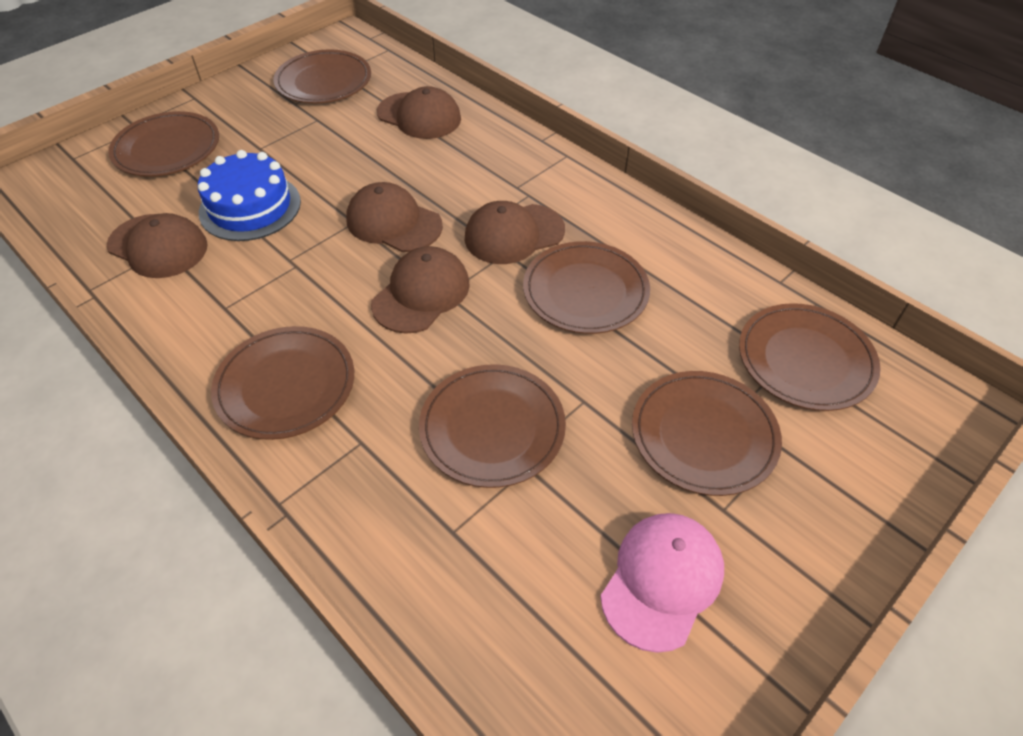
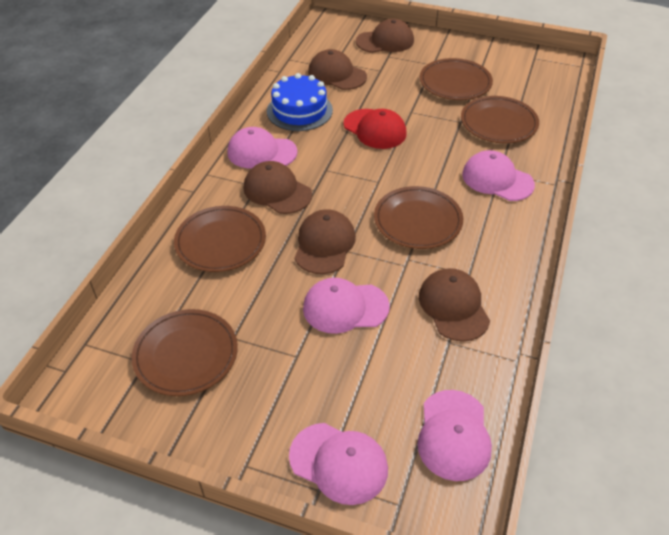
brown plate: [108,111,219,177] [211,326,354,440] [273,49,371,103] [419,364,566,488] [523,241,650,334] [632,371,782,496] [739,303,881,411] = 7 -> [132,309,238,396] [174,206,266,272] [374,186,463,249] [420,58,493,100] [461,96,539,143] = 5
pink cap: [600,513,724,653] = 1 -> [227,127,297,168] [289,423,388,505] [303,278,390,334] [417,390,492,481] [462,150,535,201] = 5
red cap: none = 0 -> [344,109,407,149] = 1

